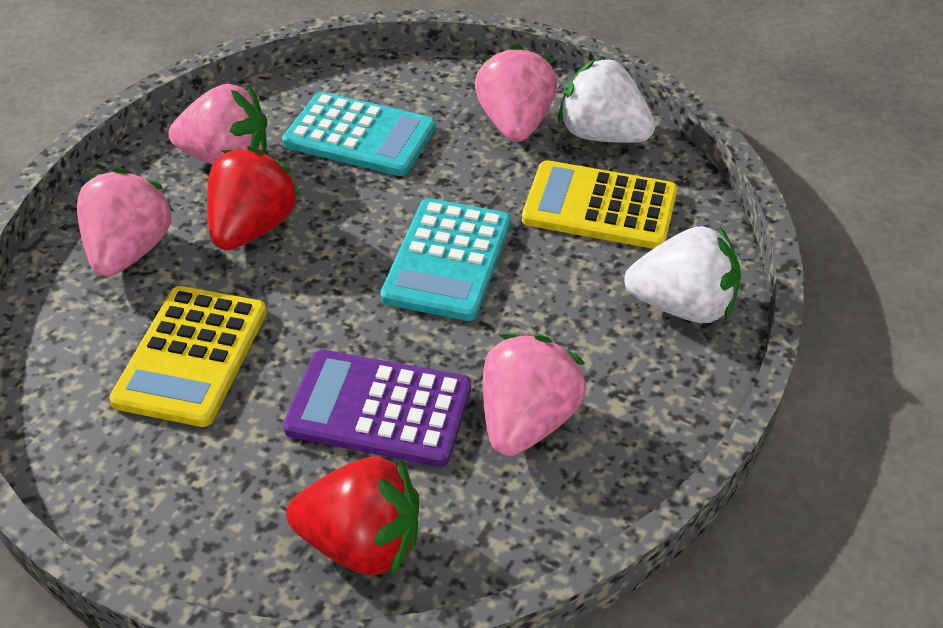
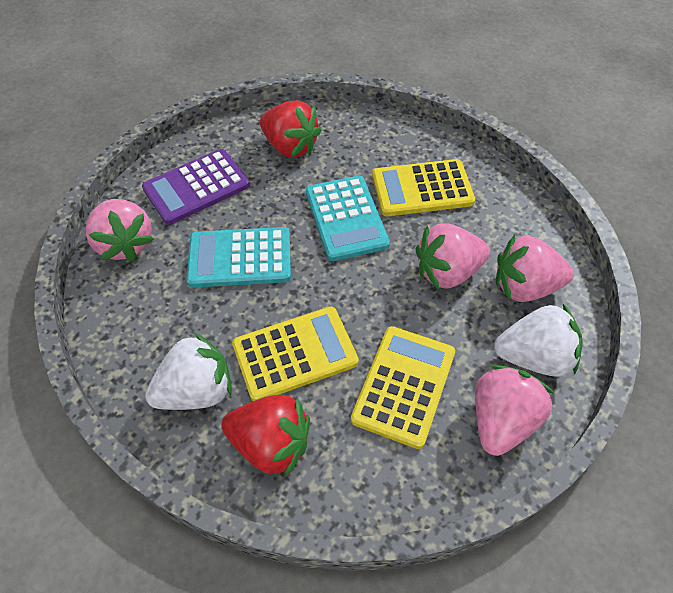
yellow calculator: [109,286,267,427] [522,160,678,249] = 2 -> [232,307,359,401] [351,326,455,449] [372,159,475,216] = 3

